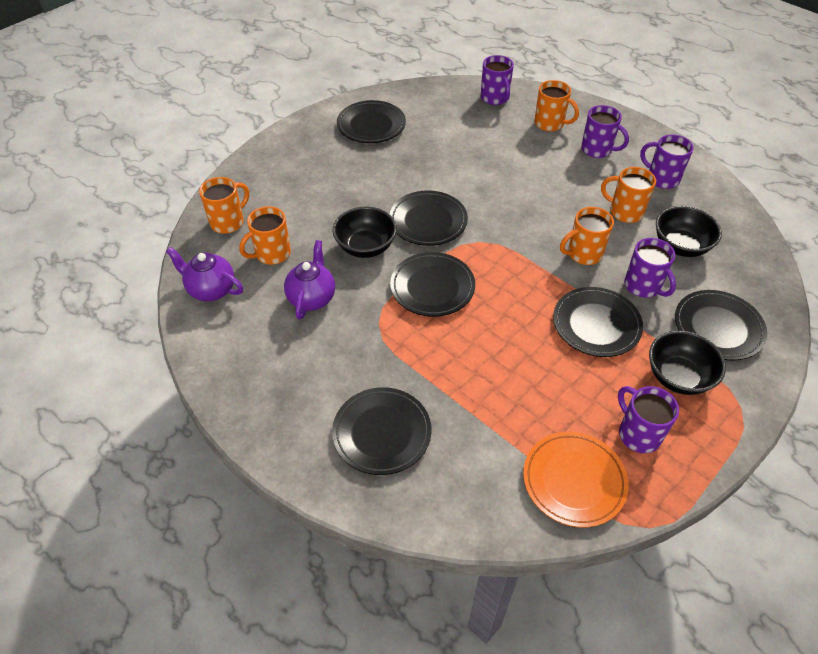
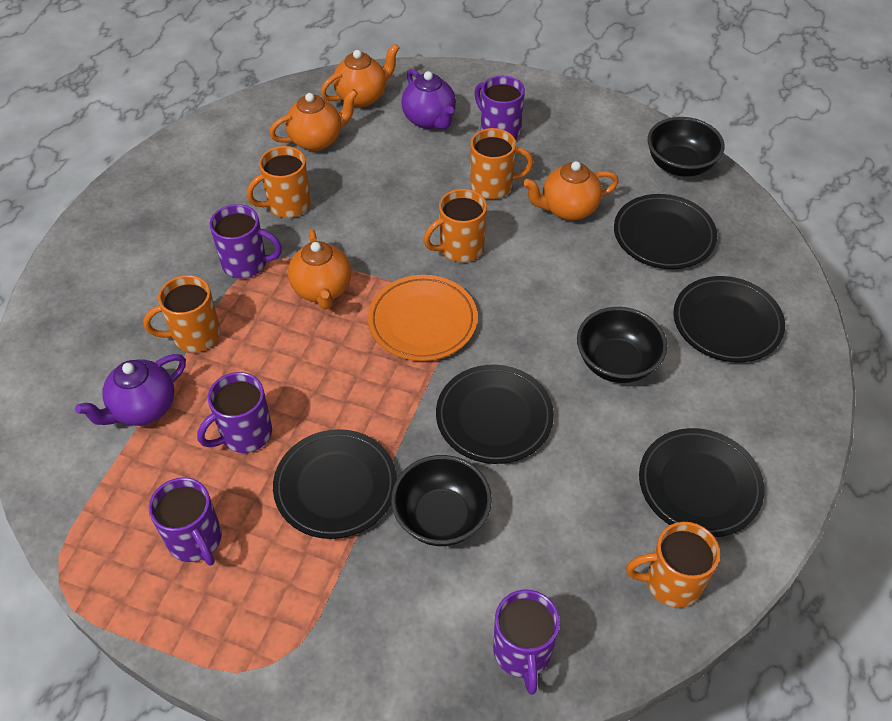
black plate: [332,387,432,475] [337,100,406,143] [390,190,468,246] [390,252,475,317] [553,287,643,357] [675,290,767,361] = 6 -> [273,429,397,539] [436,365,554,464] [614,194,717,269] [639,428,764,537] [673,276,785,362] = 5
orange teapot: none = 0 -> [269,89,358,151] [288,229,351,309] [321,43,399,107] [523,161,619,221] = 4

